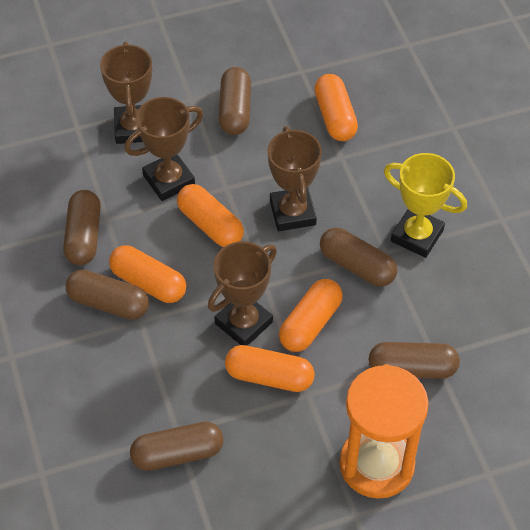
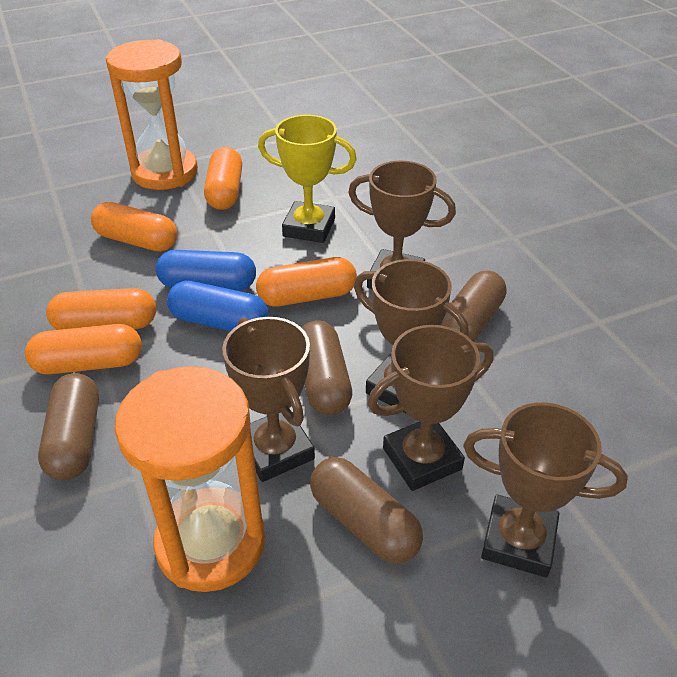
blue capsule: none = 0 -> [156,250,256,291] [167,281,268,331] = 2
brown capsule: [63,190,101,265] [66,270,149,320] [130,422,223,471] [219,67,251,135] [320,228,397,287] [369,342,460,379] = 6 -> [38,373,99,481] [301,321,352,415] [310,457,423,564] [441,270,506,342] = 4
brown trophy: [100,42,152,144] [124,97,203,201] [208,241,277,346] [267,126,322,231] = 4 -> [222,317,315,482] [348,161,456,289] [354,259,469,414] [368,325,493,491] [463,402,628,577] = 5
orange hourglass: [340,364,429,499] = 1 -> [106,39,198,190] [115,366,265,592] = 2

